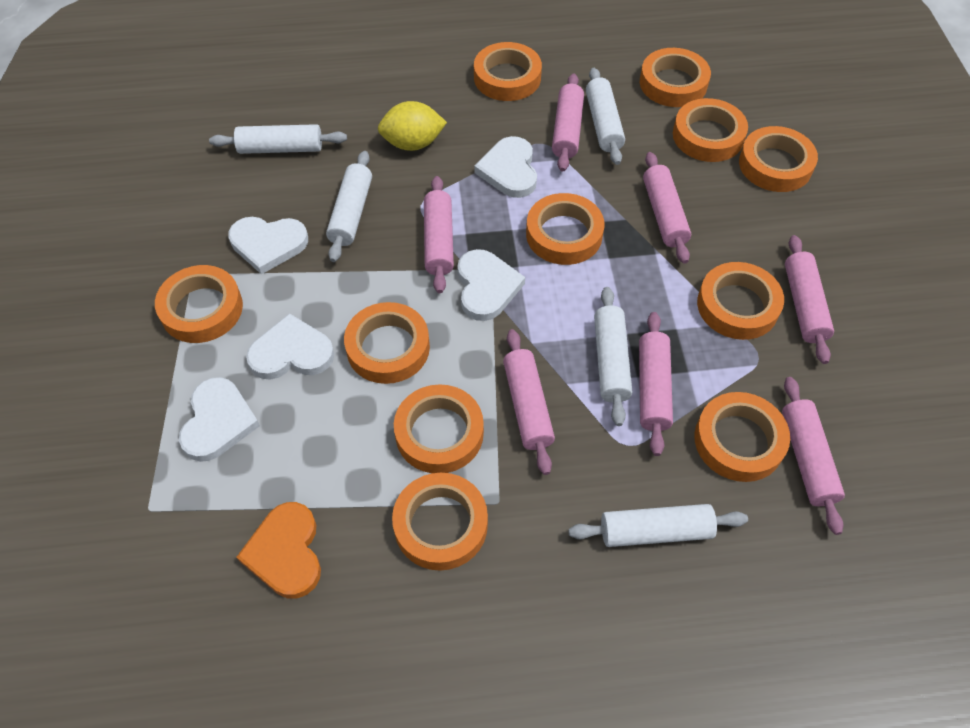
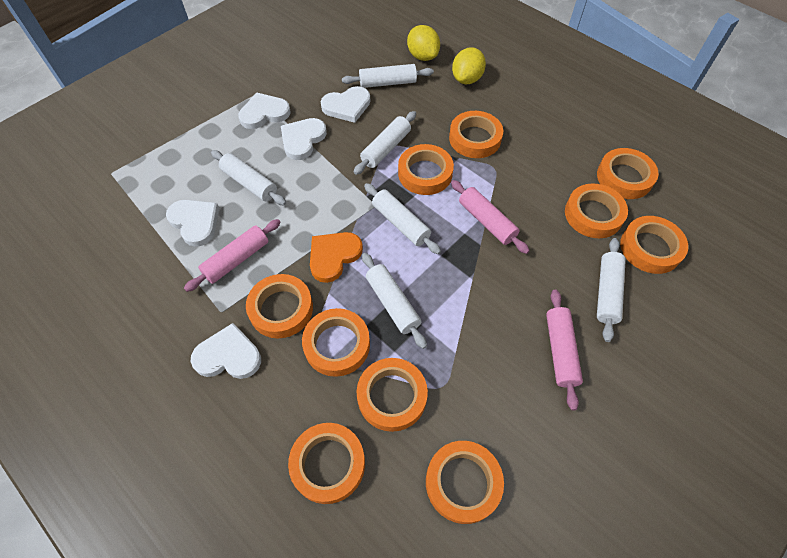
orange tape: [155,265,243,343] [344,302,430,384] [392,473,488,571] [394,384,484,473] [474,42,542,101] [526,193,605,265] [640,48,711,107] [673,98,748,162] [694,392,790,482] [697,262,784,340] [739,126,818,192] = 11 -> [246,274,313,338] [288,423,365,504] [302,308,370,377] [357,358,428,432] [398,144,454,195] [426,441,504,524] [449,111,503,158] [565,184,628,238] [597,148,659,199] [620,216,688,274] = 10
pink rolling pin: [424,176,454,293] [503,329,555,475] [552,74,584,172] [639,312,673,456] [643,152,691,264] [782,377,845,535] [785,235,834,364] = 7 -> [184,219,281,292] [451,180,530,254] [546,289,583,411] = 3
white rolling pin: [209,124,347,154] [326,151,372,262] [568,504,748,547] [586,68,625,165] [594,287,632,426] = 5 -> [211,150,286,205] [342,64,434,88] [354,111,416,175] [362,253,427,349] [364,183,441,254] [597,238,626,342] = 6
yellow lemon: [378,101,447,151] = 1 -> [407,25,440,61] [452,47,486,84] = 2

